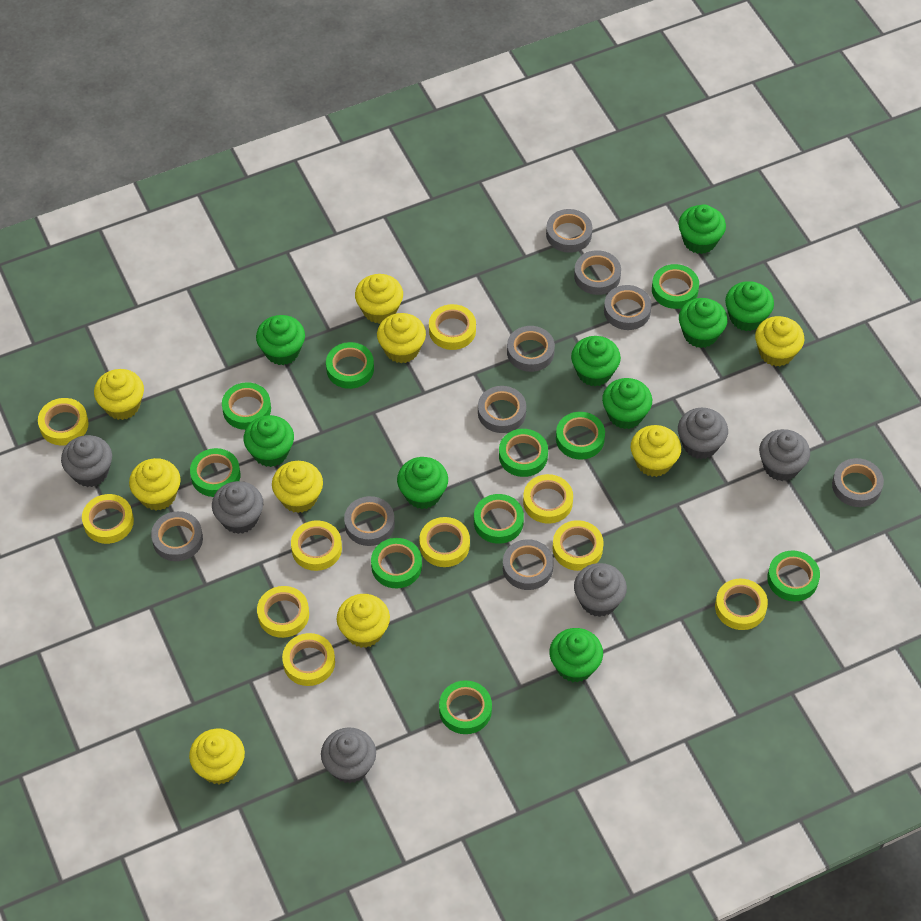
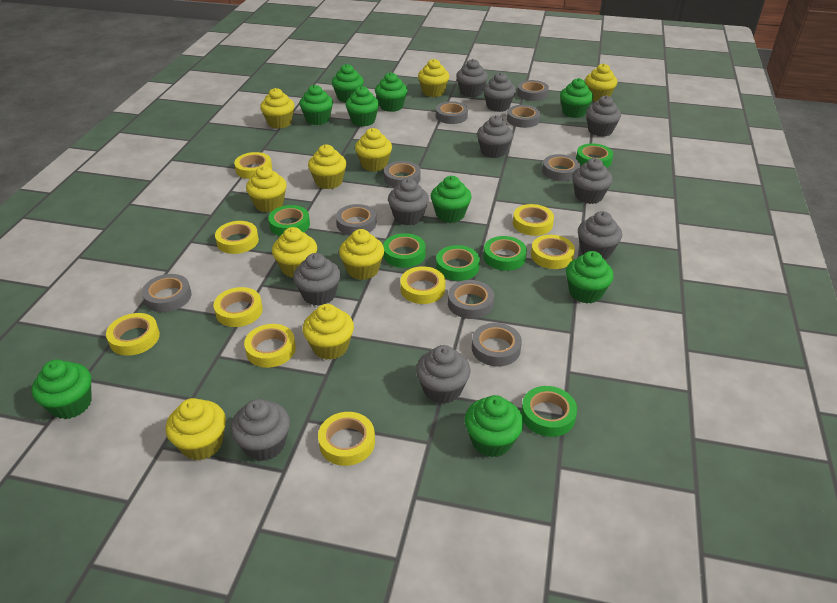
green tape: [190,448,240,497] [222,382,271,430] [326,342,374,389] [371,538,422,588] [439,680,492,734] [474,494,524,544] [499,429,548,477] [556,412,605,460] [652,264,699,309] [767,550,820,602] = 10 -> [268,205,310,236] [383,233,426,268] [436,245,480,281] [483,236,527,271] [521,386,577,437] [576,143,613,168] = 6
grey cupcake: [61,435,112,487] [212,481,263,534] [321,727,376,783] [574,563,627,617] [678,408,728,459] [759,429,810,481] = 6 -> [230,399,290,461] [293,253,341,306] [388,178,429,226] [416,345,471,404] [456,59,488,97] [477,115,513,158] [483,72,516,112] [572,158,612,204] [578,211,622,260] [586,95,621,137] = 10
yellow cupcake: [94,369,144,420] [129,458,181,511] [189,729,245,784] [272,461,323,513] [337,594,390,648] [355,274,403,324] [377,313,426,363] [631,425,681,477] [755,316,804,366] = 9 -> [166,398,226,460] [246,166,287,212] [260,88,295,129] [272,227,317,278] [303,304,354,360] [308,144,347,189] [339,229,384,280] [355,128,392,172] [418,59,449,97] [585,64,617,102] = 10
yellow tape: [38,398,89,445] [82,494,134,544] [257,586,309,638] [282,633,335,686] [291,520,342,571] [419,517,470,567] [429,304,476,350] [523,474,573,524] [553,520,604,571] [715,579,768,630] = 10 -> [106,313,160,356] [214,287,263,327] [215,221,259,254] [234,152,272,179] [244,324,296,368] [318,412,375,466] [400,266,445,304] [513,204,554,236] [531,235,575,269] = 9

